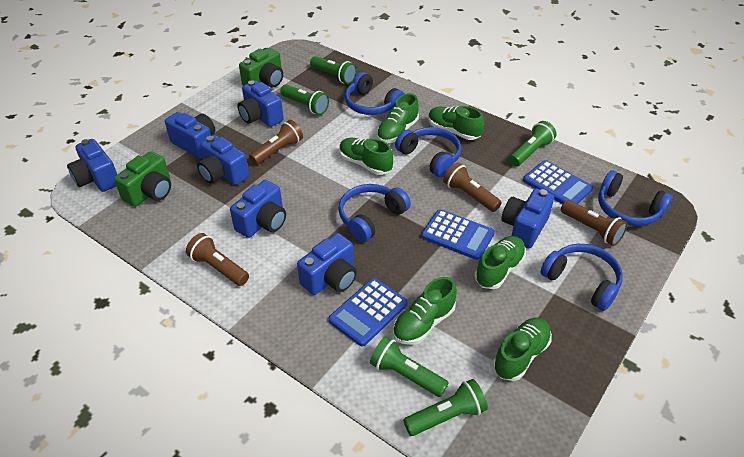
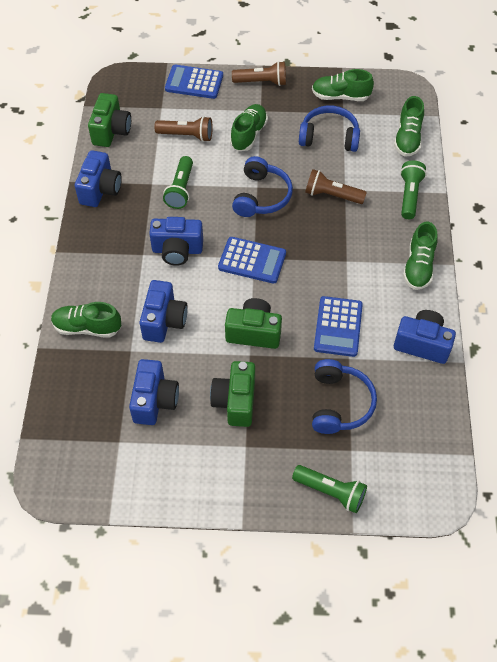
blue camera: [67,139,117,192] [165,112,215,159] [197,135,249,185] [230,180,286,238] [237,80,284,127] [297,233,357,295] [501,189,554,248] = 7 -> [75,150,122,207] [129,359,179,425] [139,280,188,343] [149,217,203,266] [394,310,456,364] = 5
blue headphones: [338,184,411,242] [345,72,405,115] [395,127,461,177] [541,244,623,311] [598,170,673,226] = 5 -> [232,156,293,217] [299,106,360,152] [312,359,377,434] = 3
brown flashlight: [186,233,249,286] [249,120,303,165] [443,162,502,212] [561,200,628,246] = 4 -> [154,116,213,142] [232,61,286,86] [305,169,367,204] = 3
green camera: [114,151,171,207] [239,48,283,87] = 2 -> [88,93,131,147] [210,361,255,427] [225,298,282,349] = 3
green flashlight: [280,85,329,115] [310,56,357,84] [370,336,449,397] [403,379,488,436] [509,121,557,166] = 5 -> [163,156,193,209] [292,465,367,513] [400,160,427,219] = 3
green shoe: [339,138,393,175] [377,93,419,143] [393,277,457,345] [428,106,484,140] [475,236,526,289] [493,318,552,381] = 6 -> [51,302,121,338] [230,104,268,151] [312,69,374,101] [394,96,424,157] [403,222,438,290] = 5

